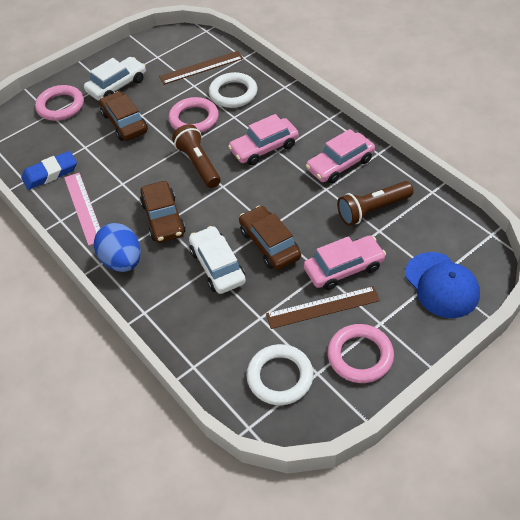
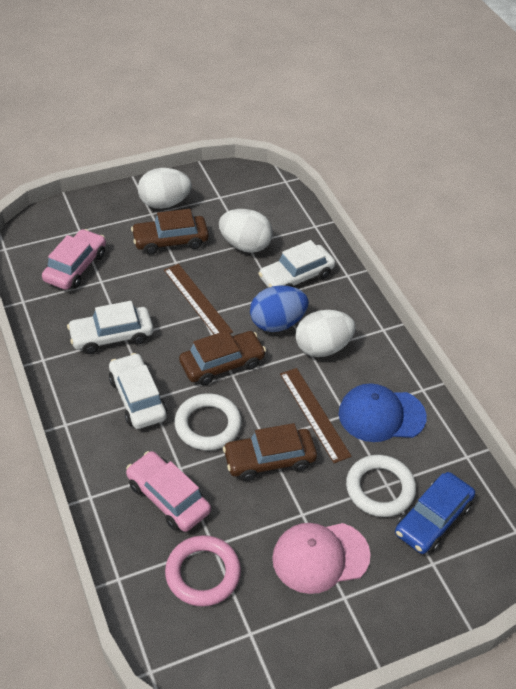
blue car: none = 0 -> [395,472,475,554] = 1
blue eraser: [21,151,77,190] = 1 -> none = 0
brown flashlight: [172,124,221,188] [337,181,414,226] = 2 -> none = 0
pink cap: none = 0 -> [272,523,371,594] = 1
pink car: [228,114,299,165] [304,236,386,290] [306,129,375,184] = 3 -> [42,229,106,290] [126,451,211,532] = 2
pink ring: [35,85,84,121] [169,97,219,133] [327,324,394,383] = 3 -> [165,535,241,607] = 1
pink ruler: [64,173,100,246] = 1 -> none = 0
white car: [84,57,146,101] [189,226,246,294] = 2 -> [67,301,153,354] [109,353,167,429] [258,240,335,288] = 3
white egg: none = 0 -> [138,168,192,209] [219,209,273,253] [295,310,356,357] = 3

